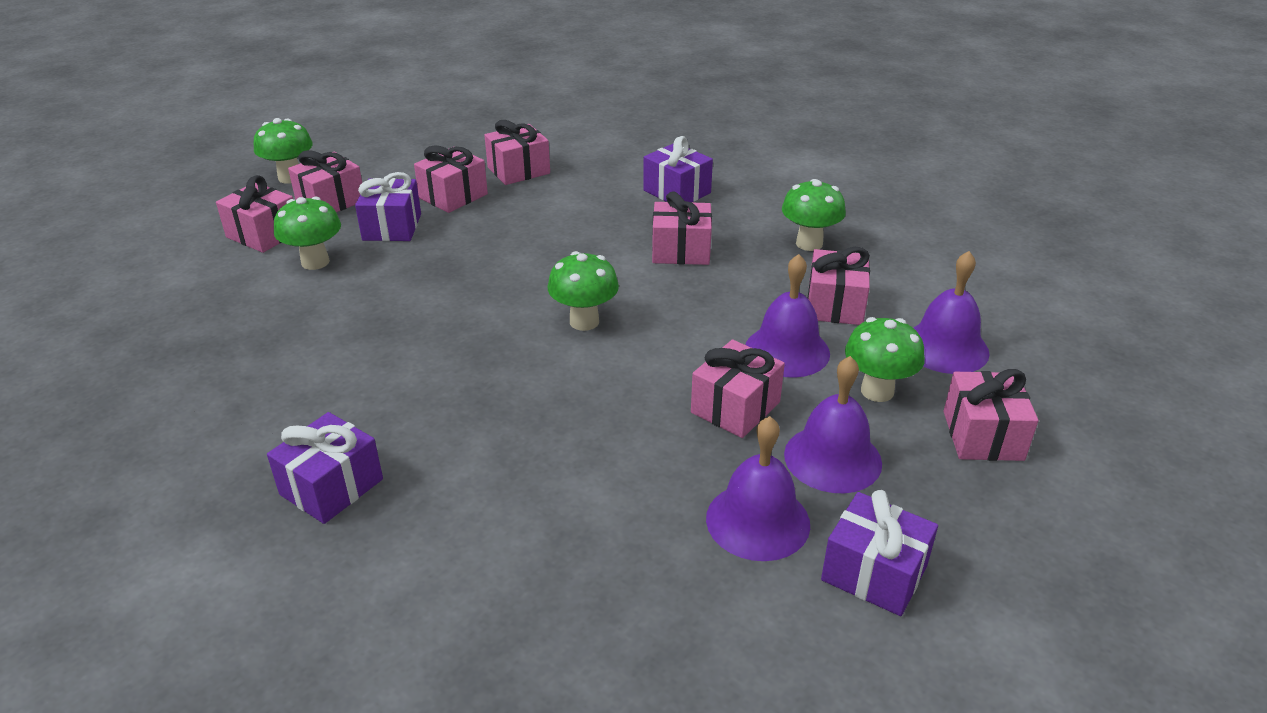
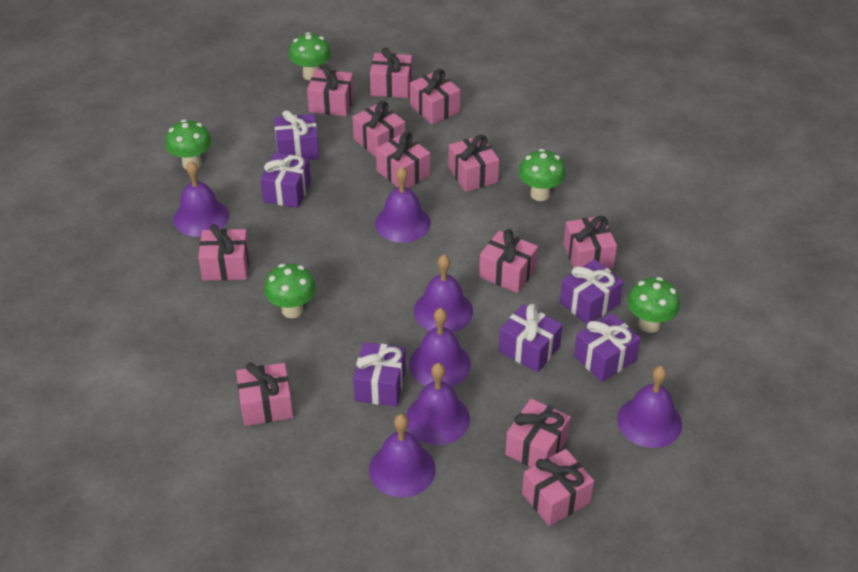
pink gift: [216,175,293,253] [288,150,362,212] [414,145,488,213] [484,120,550,185] [652,191,712,265] [691,340,785,438] [808,247,870,325] [944,369,1038,461] = 8 -> [198,224,250,281] [236,362,293,426] [307,64,354,116] [353,101,405,157] [370,47,412,98] [376,132,430,188] [410,69,460,125] [448,135,499,192] [479,229,538,293] [505,399,571,467] [522,449,594,526] [563,216,617,269] = 12
purple bell: [706,416,810,561] [746,254,830,378] [784,356,882,493] [913,251,989,374] = 4 -> [173,161,229,237] [369,414,436,497] [375,167,431,243] [406,363,470,445] [409,308,471,387] [414,255,473,333] [617,366,682,448] = 7
purple gift: [267,412,383,524] [355,172,421,241] [643,136,713,203] [821,490,938,616] = 4 -> [260,153,311,208] [274,110,319,160] [353,342,406,407] [499,304,563,372] [560,259,623,324] [574,313,641,382] = 6

